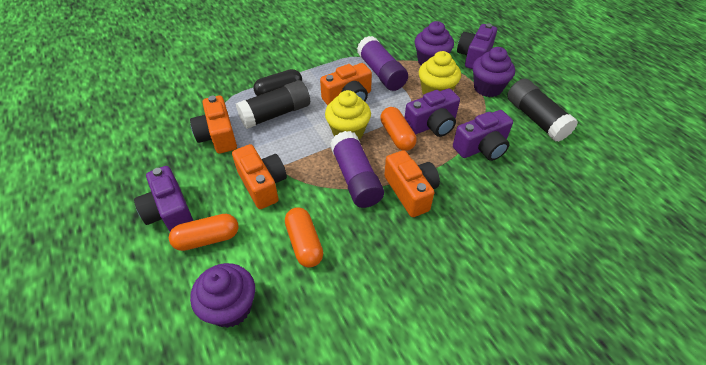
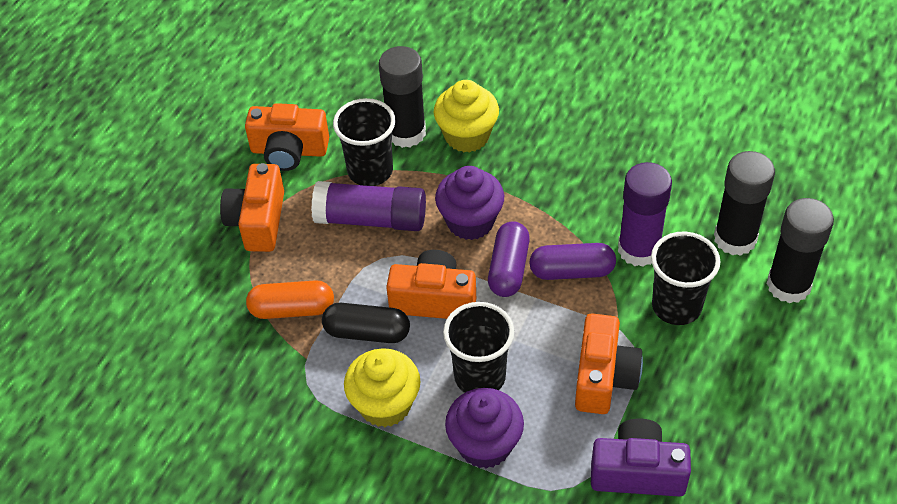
black cup: none = 0 -> [333,98,395,186] [443,302,514,393] [651,232,721,325] = 3
black glue stick: [236,80,310,129] [507,79,578,142] = 2 -> [379,46,426,148] [714,151,775,256] [767,198,834,303] = 3
orange capsule: [169,214,239,251] [285,207,323,268] [380,107,417,151] = 3 -> [246,280,334,319] = 1
purple camera: [134,166,194,232] [405,88,460,137] [453,110,513,161] [457,23,497,69] = 4 -> [591,419,691,497] = 1
purple capsule: none = 0 -> [488,221,530,297] [529,243,616,280] = 2
purple cupcake: [190,263,255,328] [415,21,454,65] [473,47,515,97] = 3 -> [435,166,504,240] [445,388,524,469] = 2

